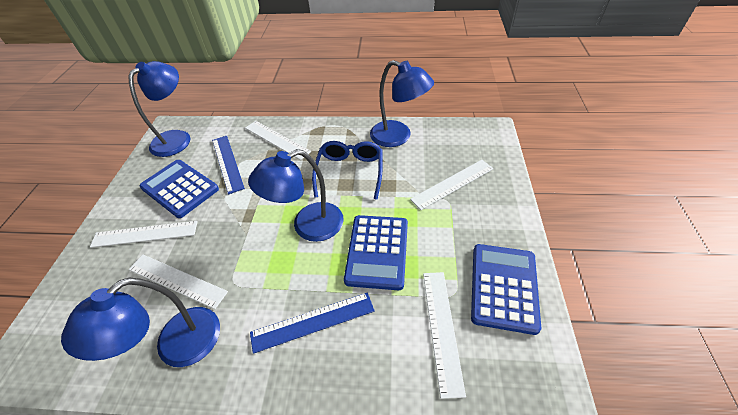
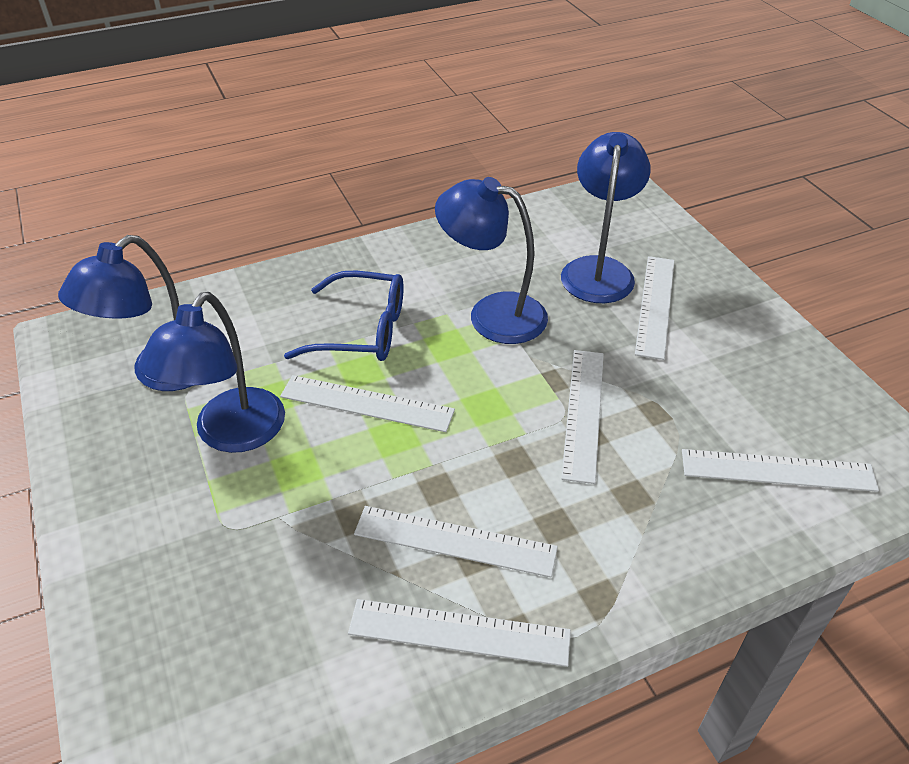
blue calculator: [139,160,219,218] [344,215,408,290] [471,244,541,335] = 3 -> none = 0
blue ruler: [212,136,245,194] [250,292,375,354] = 2 -> none = 0
white ruler: [90,221,198,248] [128,255,228,309] [245,121,311,160] [410,160,494,210] [423,272,466,399] = 5 -> [280,375,455,432] [348,599,571,667] [354,506,558,578] [561,350,604,484] [635,256,674,360] [682,449,879,492] = 6

